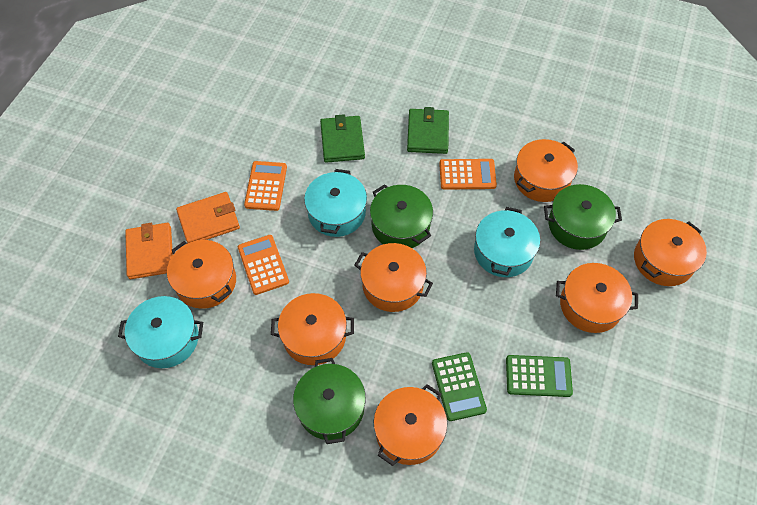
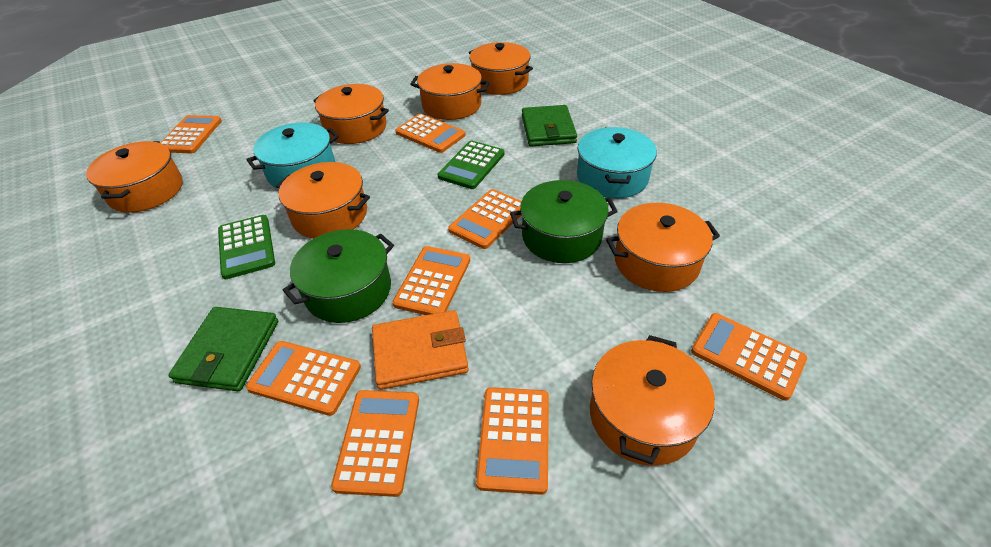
green pot: [293,358,366,444] [370,184,433,248] [544,184,622,250] = 3 -> [283,229,394,323] [510,180,618,263] = 2
orange calculator: [238,235,289,295] [244,161,287,211] [439,159,497,190] = 3 -> [161,115,222,153] [246,341,361,416] [331,390,419,497] [393,246,470,315] [395,114,465,153] [448,189,521,249] [476,387,549,495] [691,313,807,401] = 8
orange wallet: [125,223,173,279] [176,192,240,243] = 2 -> [372,310,469,390] = 1
turquoise pot: [118,296,203,368] [304,169,367,237] [474,207,540,277] = 3 -> [246,123,339,188] [577,127,657,198] = 2

